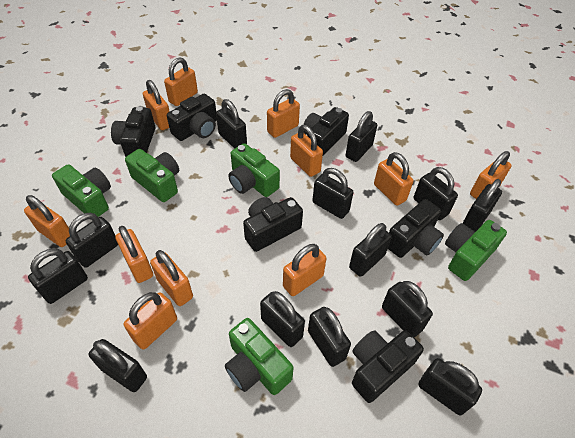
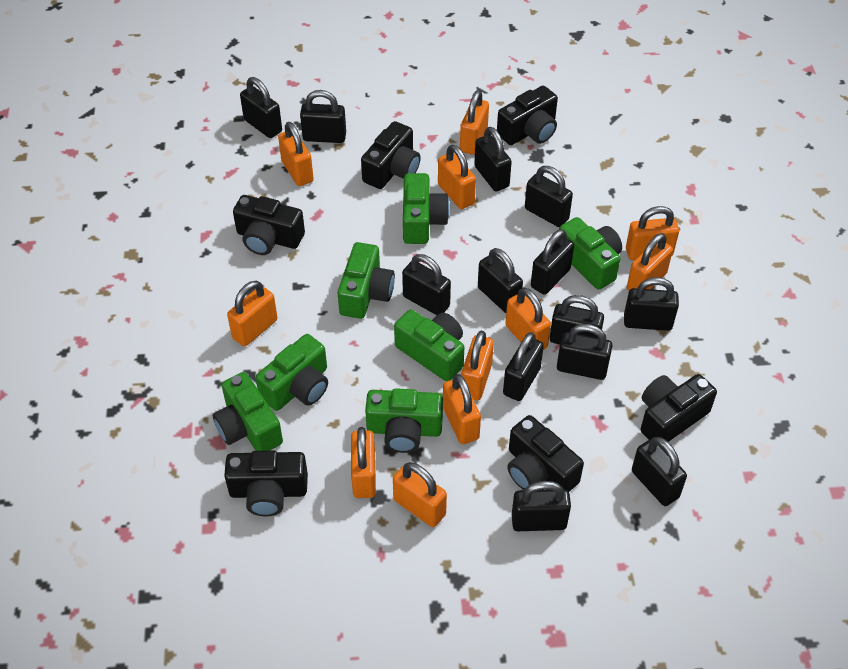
green camera: [52,164,111,217] [125,149,179,202] [225,318,294,395] [228,143,280,197] [445,220,507,281] = 5 -> [213,372,283,451] [256,334,328,411] [338,242,395,319] [365,388,443,453] [394,310,464,381] [403,173,450,244] [559,217,622,290] = 7

